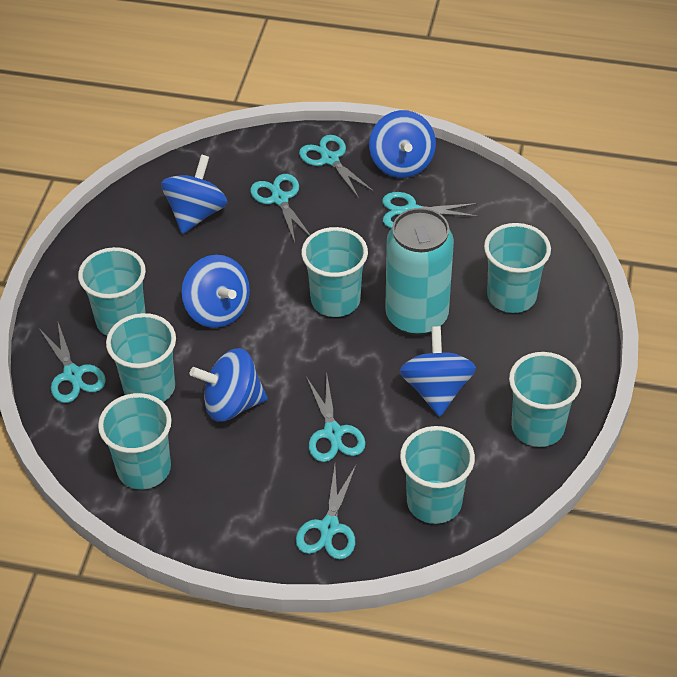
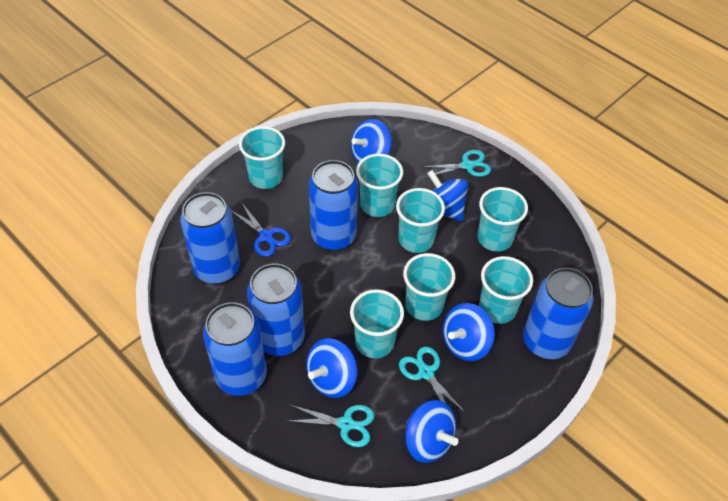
blue can: none = 0 -> [180,192,240,284] [203,302,267,396] [247,264,305,356] [309,160,358,251] [523,268,593,359] = 5
blue scissors: none = 0 -> [232,202,291,257] = 1
turquoise can: [385,208,454,336] = 1 -> none = 0
turquoise scissors: [39,323,106,403] [250,174,310,242] [296,465,356,559] [299,135,375,198] [307,375,366,462] [382,192,479,228] = 6 -> [289,405,375,447] [399,346,466,413] [424,150,491,178] = 3

